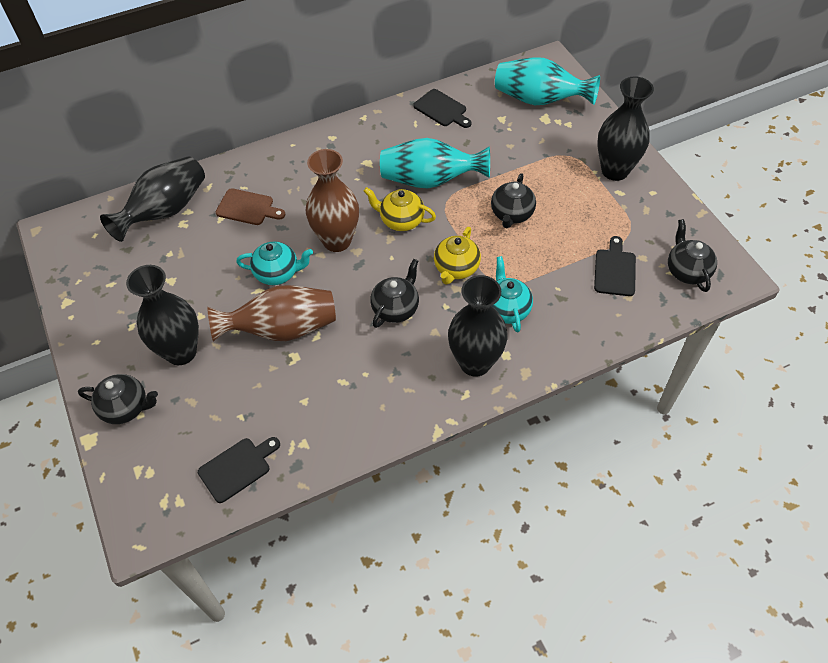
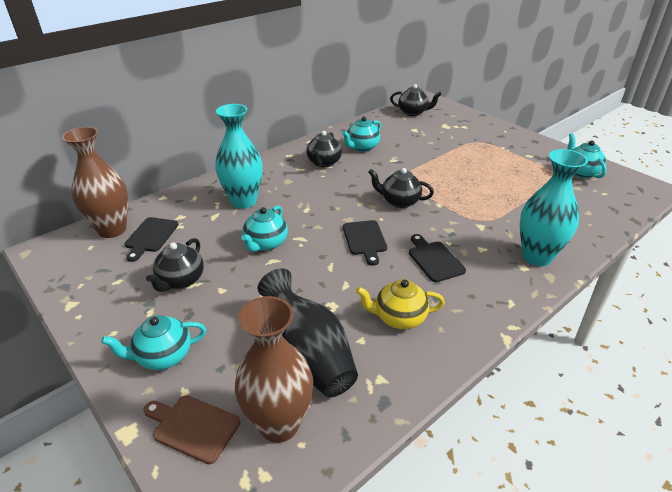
black vase: [100,156,205,242] [126,265,199,365] [448,275,508,377] [597,76,654,181] = 4 -> [258,268,358,397] = 1
turquoise teapot: [236,241,313,285] [492,256,533,333] = 2 -> [101,315,206,370] [241,205,288,252] [342,116,381,152] [568,133,607,178] = 4
yellow teapot: [364,187,436,231] [434,227,481,285] = 2 -> [356,279,445,329] = 1

